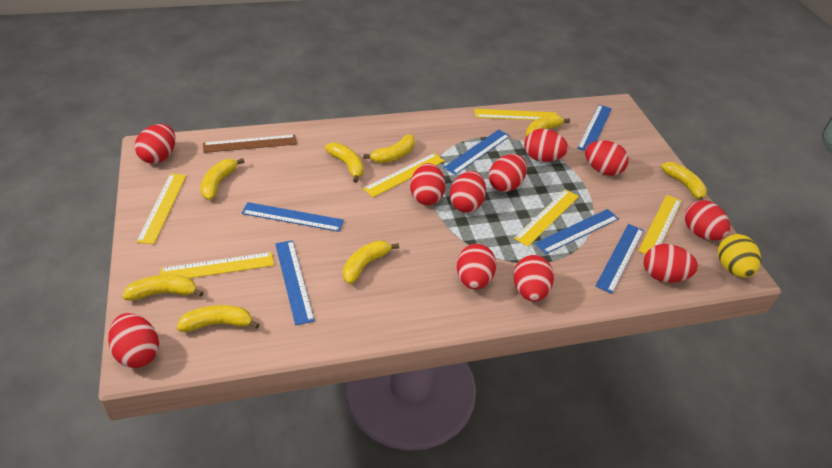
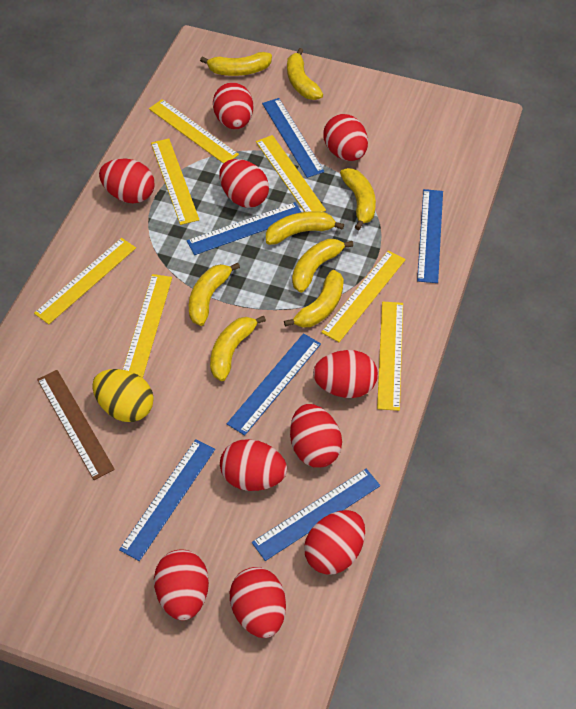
red egg: [108,313,159,368] [135,124,175,164] [410,163,445,205] [450,171,486,212] [457,244,496,289] [489,154,527,192] [514,255,554,301] [524,129,568,162] [585,141,629,176] [644,244,698,283] [685,200,730,240] = 11 -> [99,159,155,204] [154,549,209,621] [213,82,253,129] [219,159,269,208] [220,439,287,491] [230,567,286,638] [290,404,342,468] [304,510,365,575] [313,350,378,398] [323,114,368,161] = 10
yellow ruler: [136,173,186,244] [160,252,274,278] [363,153,444,197] [474,109,557,120] [514,189,579,247] [638,195,682,254] = 6 -> [34,238,136,324] [123,274,172,378] [149,99,239,164] [151,139,199,225] [256,135,326,212] [321,250,406,342] [377,302,403,411] = 7

